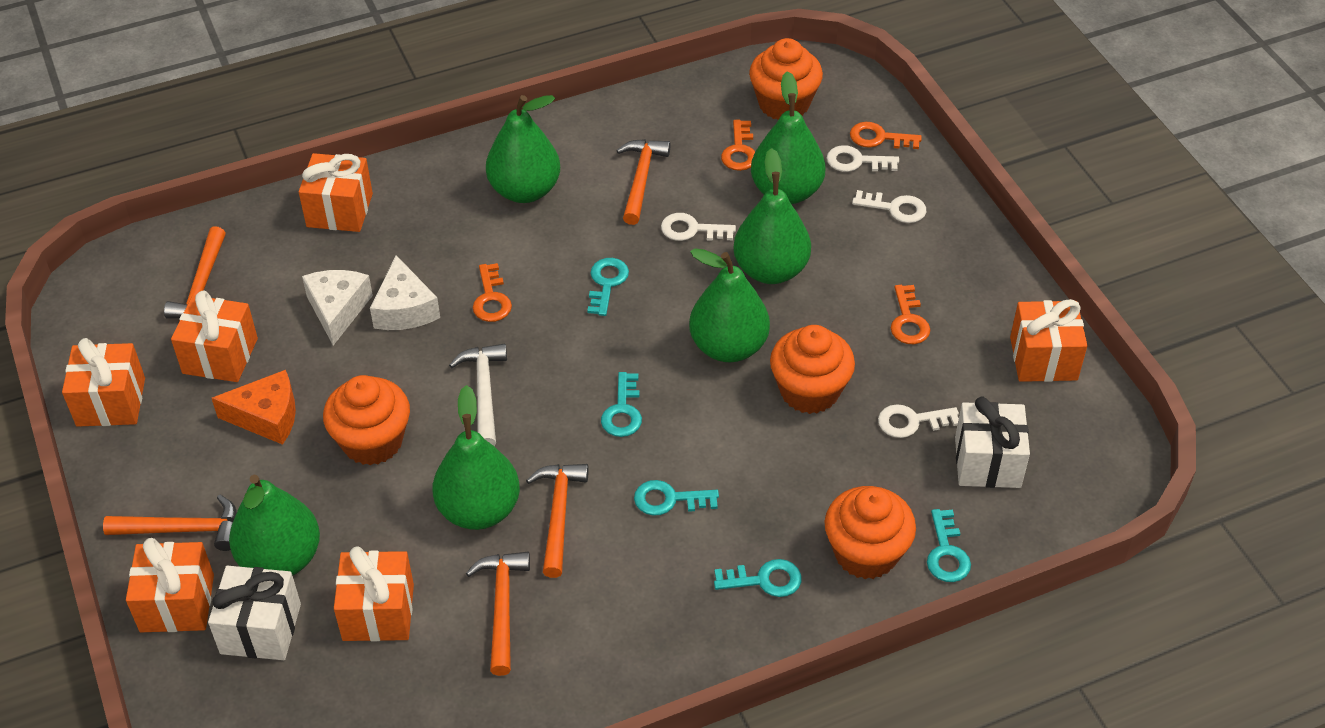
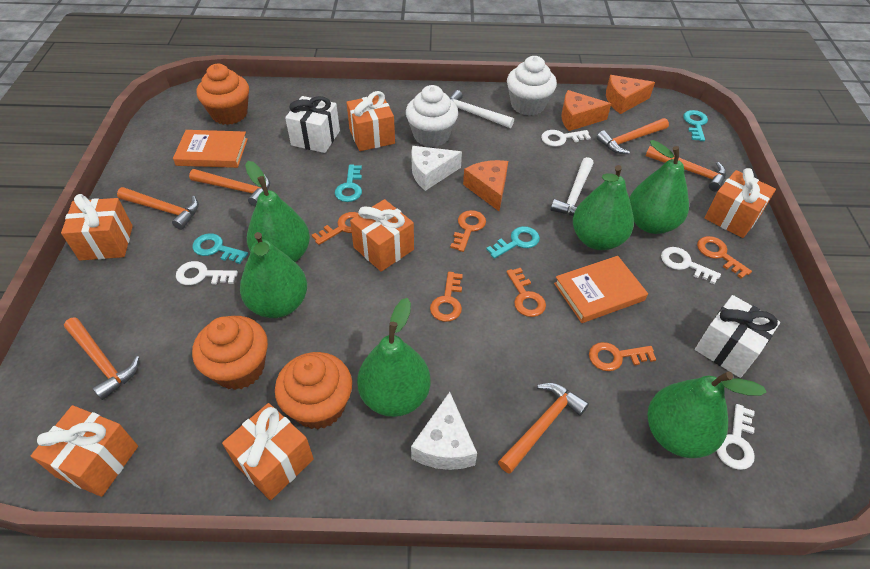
orange book: none = 0 -> [173,130,248,168] [554,256,648,323] = 2
orange cheese: [212,370,296,445] = 1 -> [463,160,508,211] [561,90,611,131] [606,75,655,114] = 3
orange cupcake: [323,375,410,465] [749,38,823,120] [770,325,855,414] [824,486,916,579] = 4 -> [192,316,268,390] [197,64,249,125] [275,352,352,429] = 3
orange hammer: [103,494,237,551] [164,226,226,319] [466,552,530,676] [526,464,589,578] [616,139,671,225] = 5 -> [64,317,139,400] [117,187,199,230] [189,169,270,207] [498,383,589,474] [597,118,669,154] [646,146,726,191] = 6
orange key: [473,263,512,322] [721,120,755,171] [850,122,922,149] [891,285,930,344] = 4 -> [312,212,359,245] [430,272,463,322] [450,210,486,252] [506,268,546,317] [589,342,656,371] [697,236,752,279] = 6
turquoise key: [587,258,629,316] [601,372,642,437] [634,480,719,516] [714,559,801,597] [927,509,971,582] = 5 -> [193,233,248,264] [335,165,362,202] [486,226,540,259] [683,110,708,141] = 4
white cupcake: none = 0 -> [406,85,458,147] [507,56,557,116] = 2
white hammer: [449,343,507,446] = 1 -> [449,90,514,128] [551,157,594,216] = 2

